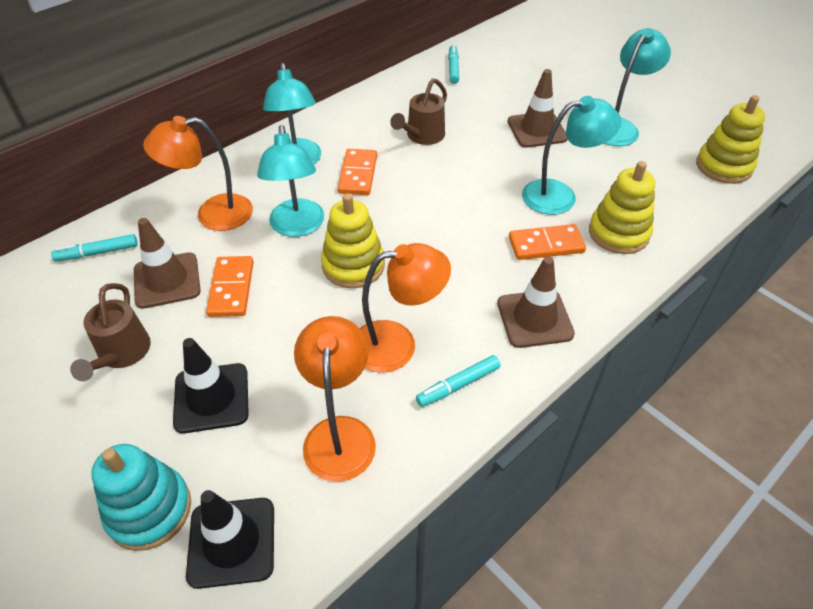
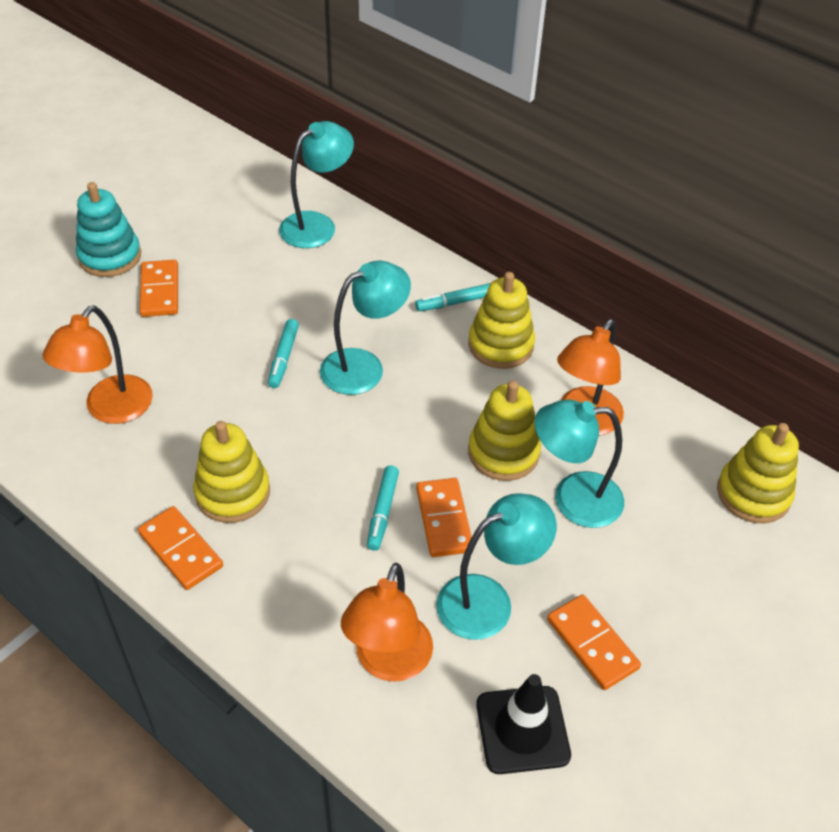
black traffic cone: [173,338,249,434] [186,490,274,589] = 2 -> [476,674,571,774] = 1
brown traffic cone: [134,218,201,309] [497,256,575,348] [507,69,568,148] = 3 -> none = 0
brown watering can: [70,283,151,381] [390,78,447,145] = 2 -> none = 0
orange domino: [206,256,254,317] [338,149,377,195] [509,224,586,260] = 3 -> [138,506,223,590] [140,260,178,317] [416,478,472,557] [547,594,641,690] = 4
yellow stacking toy: [321,193,385,288] [589,161,655,254] [696,95,765,184] = 3 -> [193,421,270,523] [468,272,535,369] [468,381,541,481] [717,423,799,523] = 4

